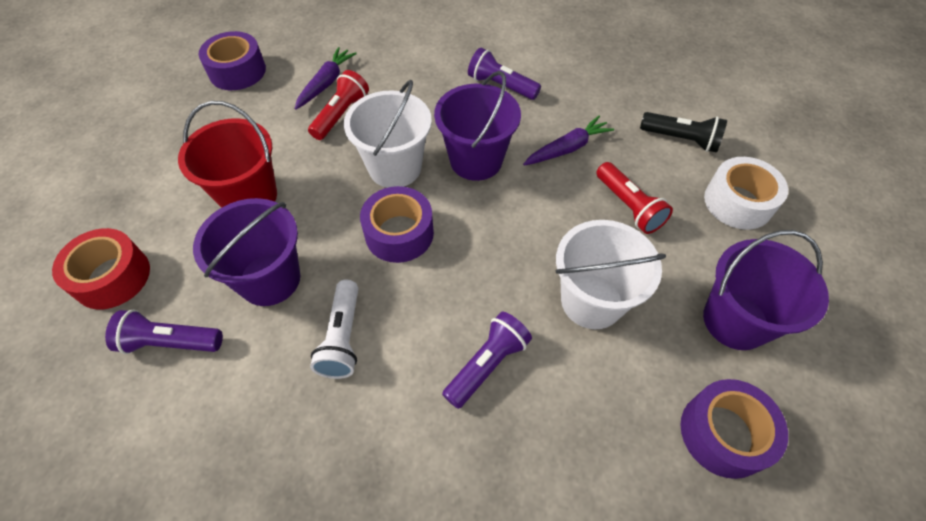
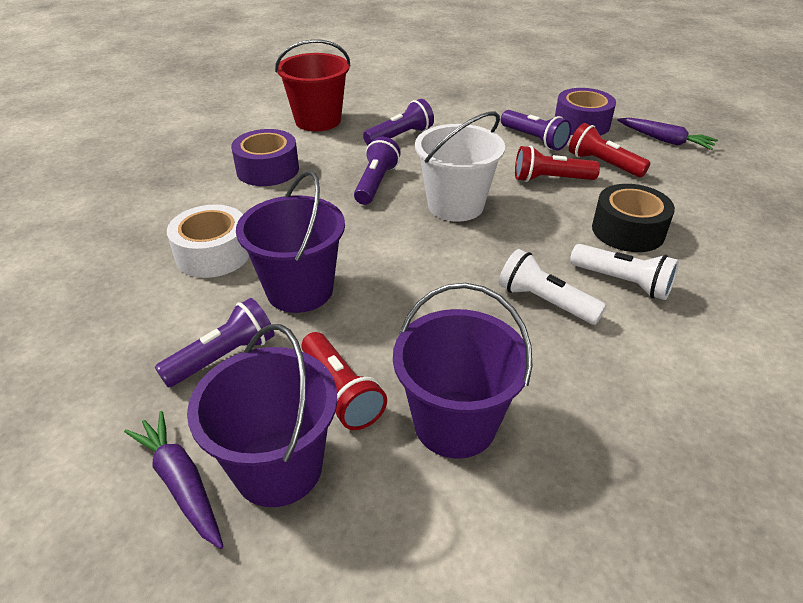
black flashlight: [640,112,727,153] = 1 -> none = 0
black tape: none = 0 -> [592,184,675,252] = 1
purple flashlight: [105,309,223,354] [442,312,532,409] [468,48,541,100] = 3 -> [155,298,275,387] [354,137,401,205] [363,99,434,145] [501,110,572,151] = 4
purple tape: [199,31,266,90] [360,186,434,263] [681,379,788,479] = 3 -> [231,129,299,186] [555,88,616,136] = 2
red flashlight: [308,70,369,140] [596,162,673,234] = 2 -> [302,332,387,430] [515,146,600,182] [569,123,650,177] = 3
red tape: [52,228,150,310] = 1 -> none = 0
white bucket: [344,79,432,188] [556,220,666,329] = 2 -> [415,112,505,222] = 1
white flashlight: [310,280,358,379] = 1 -> [499,249,606,325] [570,244,679,300] = 2

